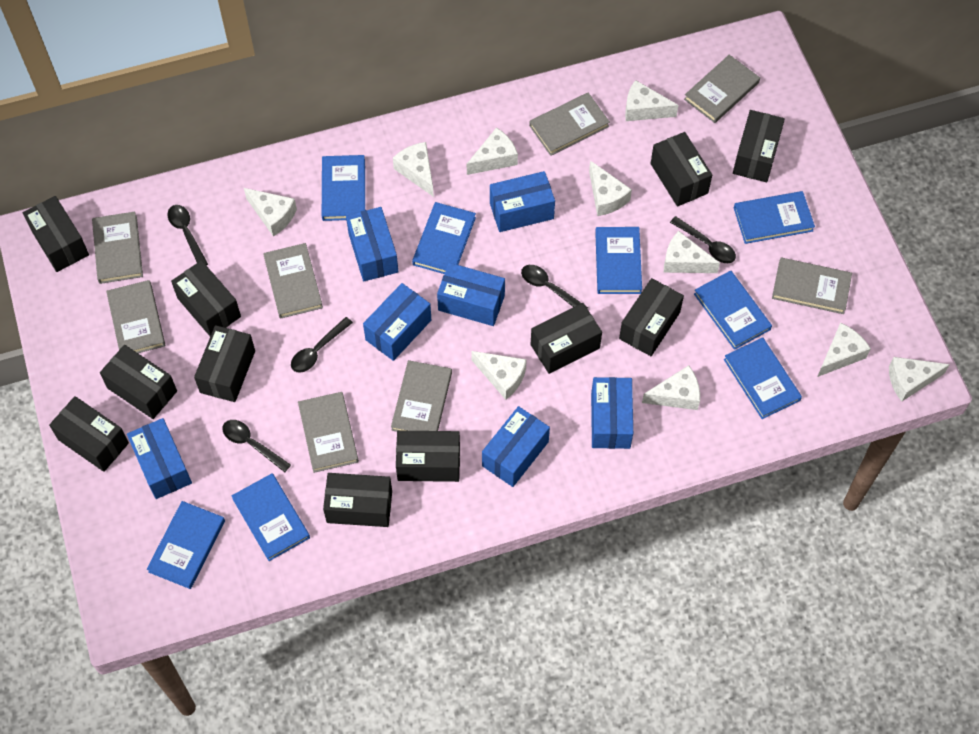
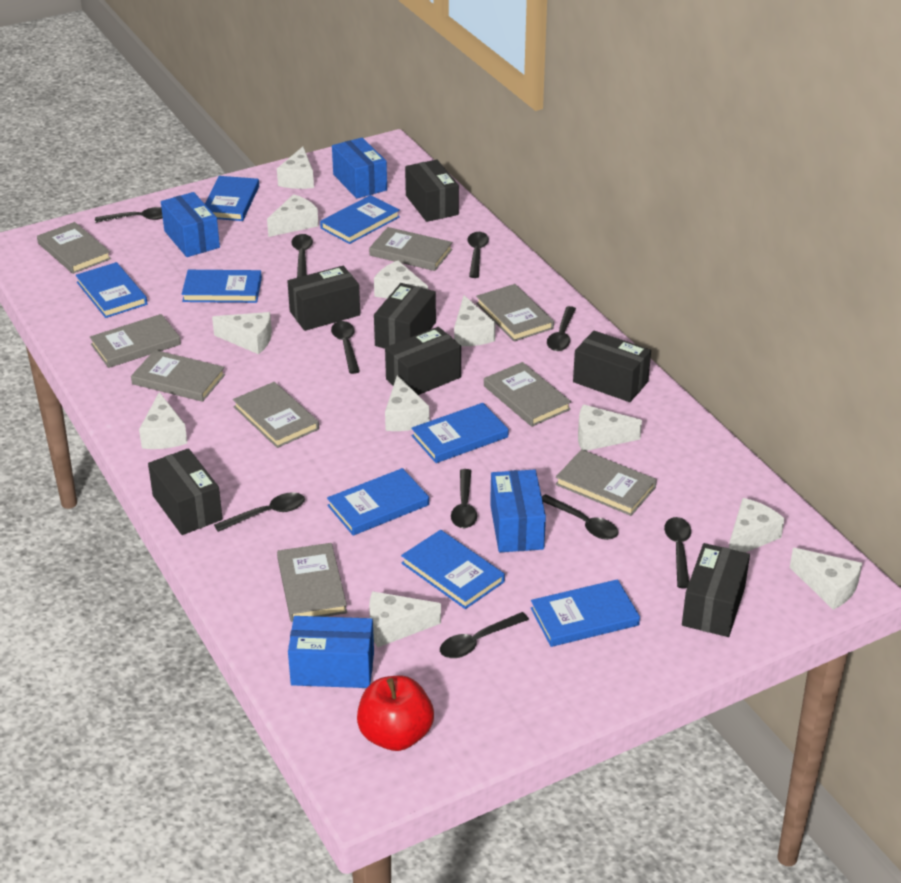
black box: [23,196,89,272] [49,396,129,472] [100,345,177,419] [171,260,241,336] [194,325,255,402] [323,473,392,527] [396,431,460,482] [531,303,602,374] [619,278,684,356] [651,132,712,207] [733,110,785,182] = 11 -> [148,448,223,535] [287,266,360,331] [374,283,436,349] [385,327,461,395] [405,160,459,222] [573,331,651,402] [682,543,750,637] = 7
black spoon: [167,205,208,266] [222,420,291,472] [291,317,353,373] [521,265,588,309] [670,216,736,263] = 5 -> [95,207,163,223] [214,492,305,532] [291,234,313,278] [331,321,360,374] [440,612,529,658] [451,469,477,528] [467,232,489,278] [542,494,618,540] [547,306,576,351] [664,517,691,588] = 10
blue box: [127,418,192,499] [346,207,398,281] [363,283,431,361] [437,263,505,326] [482,406,550,487] [490,171,555,232] [591,377,633,449] = 7 -> [161,192,220,257] [288,616,374,688] [332,138,387,198] [490,470,546,552] = 4
grey book: [92,212,143,284] [106,280,165,353] [263,243,323,319] [298,392,359,473] [391,360,452,432] [529,93,610,156] [684,55,760,123] [772,258,852,314] = 8 -> [37,222,111,274] [90,314,181,368] [131,350,225,402] [233,382,319,448] [277,543,347,622] [369,227,452,271] [476,284,554,342] [484,362,571,427] [555,449,657,516] = 9
red apple: none = 0 -> [357,676,434,751] = 1
white cheese: [244,188,297,236] [393,142,434,197] [467,127,518,175] [471,351,527,400] [589,161,632,216] [625,80,679,121] [642,365,700,410] [664,231,720,273] [817,323,871,377] [889,357,950,402] = 10 -> [139,392,187,449] [212,312,272,354] [267,194,318,237] [277,147,314,189] [369,591,441,648] [374,260,428,298] [385,375,429,431] [454,295,496,346] [578,404,642,451] [729,498,785,553] [790,548,862,610] = 11

